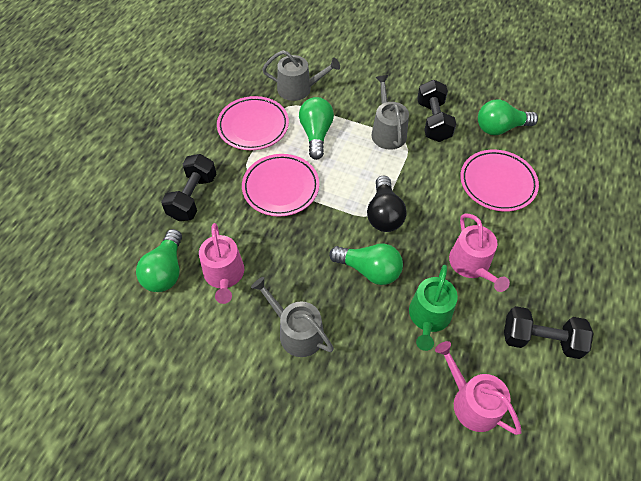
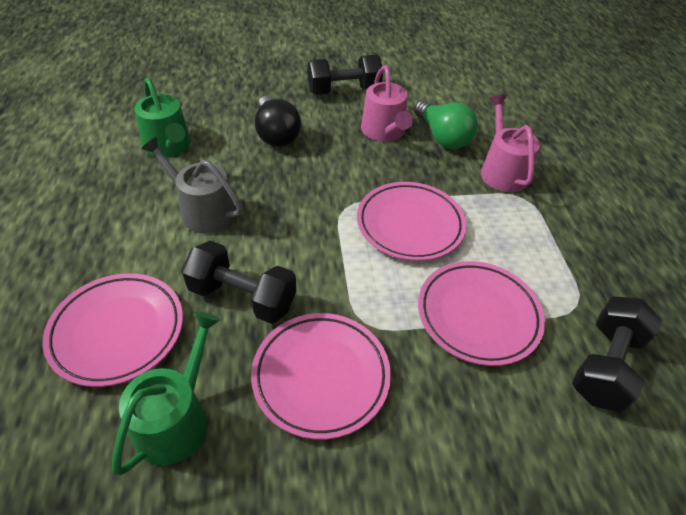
green light bulb: [136,229,182,292] [299,97,334,160] [329,243,403,285] [478,100,538,135] = 4 -> [414,100,478,149] = 1
green watering can: [409,265,458,351] = 1 -> [112,311,221,476] [135,77,191,157] = 2
grey watering can: [251,277,334,357] [262,50,340,101] [371,75,409,150] = 3 -> [141,137,242,234] = 1
pink plate: [217,96,289,150] [242,154,319,217] [460,150,539,212] = 3 -> [43,273,183,387] [251,313,391,440] [357,182,466,261] [418,261,545,366] = 4
pink watering can: [199,223,244,304] [435,341,522,435] [449,213,510,292] = 3 -> [361,65,413,142] [481,94,540,192] = 2

